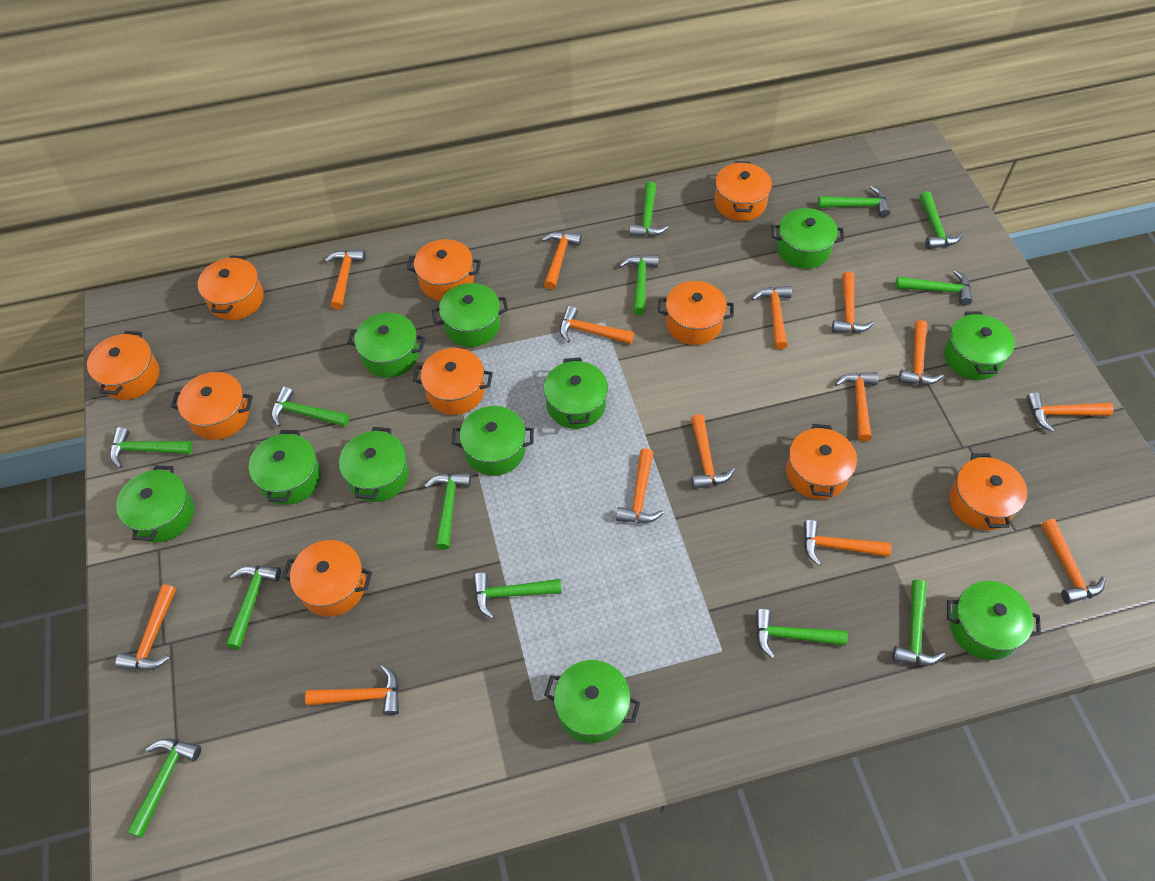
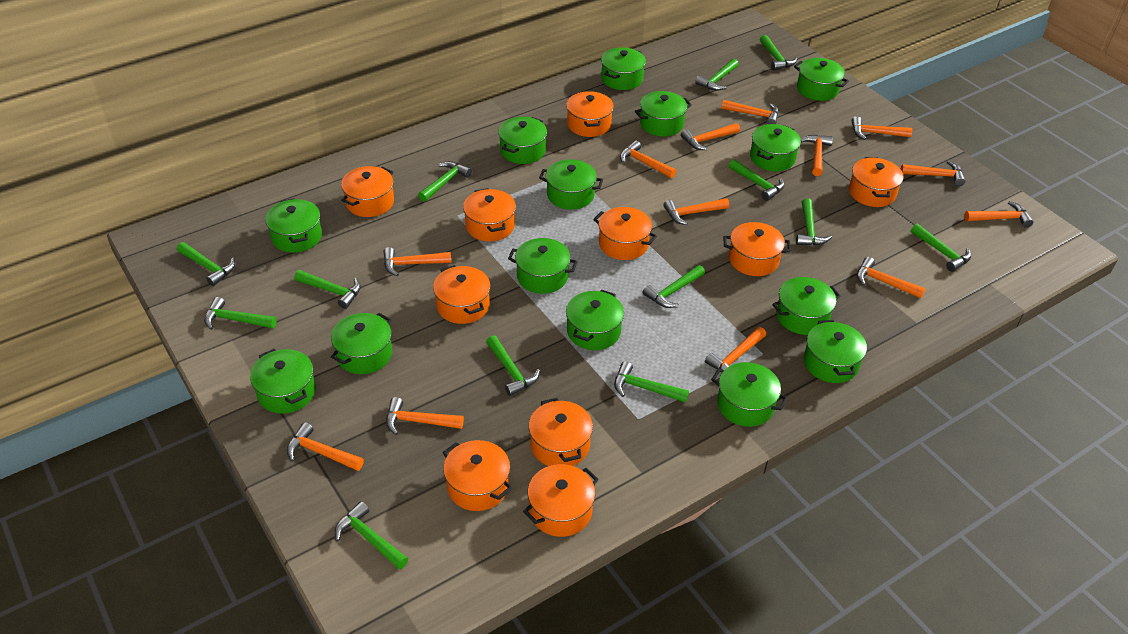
green pot: [116,465,194,543] [249,430,321,505] [339,427,409,502] [347,313,425,378] [432,283,508,347] [452,406,534,476] [544,357,608,429] [544,660,640,743] [771,208,844,269] [944,312,1015,380] [947,581,1041,660] = 11 -> [250,349,316,414] [265,198,322,253] [331,313,392,374] [498,117,547,164] [508,238,578,294] [539,159,603,210] [566,290,624,350] [601,48,646,90] [635,91,692,136] [711,362,788,427] [750,124,801,171] [772,277,841,335] [794,58,849,101] [804,320,867,383] = 14
orange hammer: [115,584,176,670] [305,665,399,715] [325,250,366,310] [542,232,582,289] [560,306,634,344] [616,448,664,523] [691,414,735,489] [751,286,792,349] [804,520,891,566] [832,272,874,333] [835,372,878,441] [898,320,943,385] [1026,392,1114,432] [1041,519,1106,604] = 14 -> [287,422,364,471] [383,247,451,276] [386,397,464,435] [620,141,676,178] [663,198,729,225] [681,123,740,150] [705,327,766,370] [721,100,779,124] [801,135,833,176] [852,116,912,140] [857,257,926,299] [901,161,965,186] [964,201,1033,228] = 13

